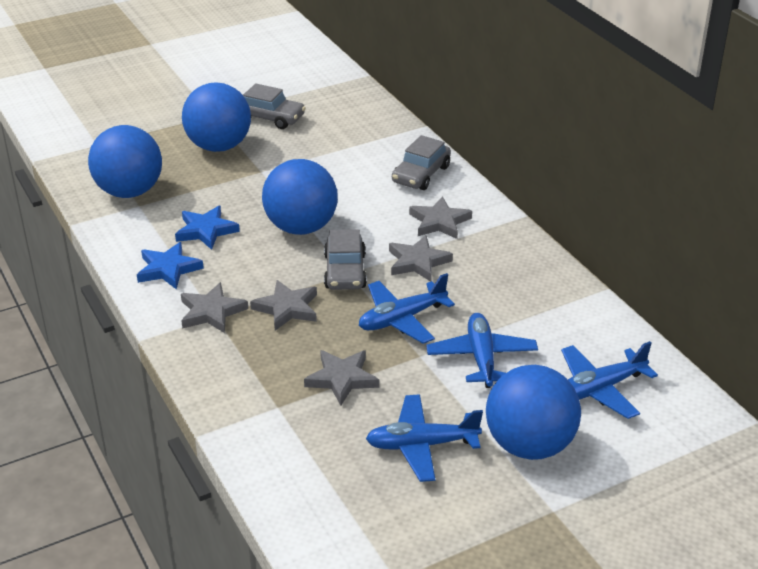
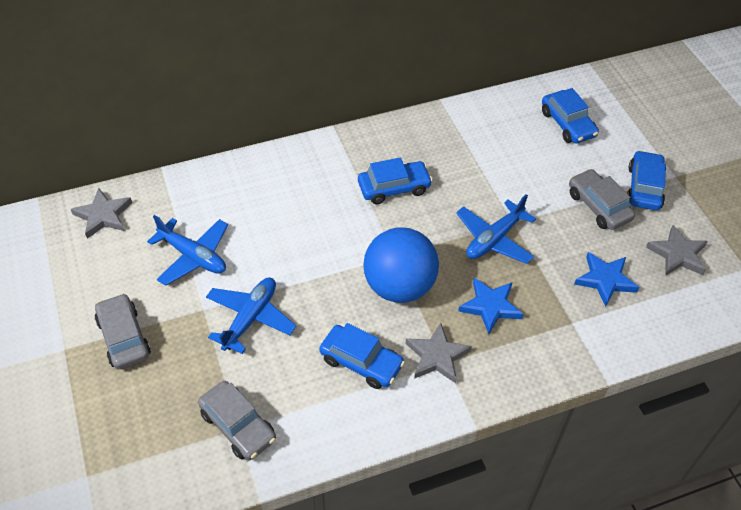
blue ball: [88,125,162,198] [182,83,251,152] [262,159,338,235] [486,365,581,460] = 4 -> [363,227,439,303] = 1
blue car: none = 0 -> [319,323,405,389] [358,158,432,204] [542,88,599,143] [627,150,666,210] = 4
blue plane: [359,273,455,344] [366,394,483,482] [426,313,538,388] [561,341,658,419] = 4 -> [147,215,228,286] [206,278,296,354] [456,194,536,264] = 3
grey star: [181,282,248,333] [250,280,317,331] [304,350,379,406] [389,235,453,282] [409,196,472,239] = 5 -> [71,188,132,239] [406,323,472,383] [646,225,708,276] = 3

